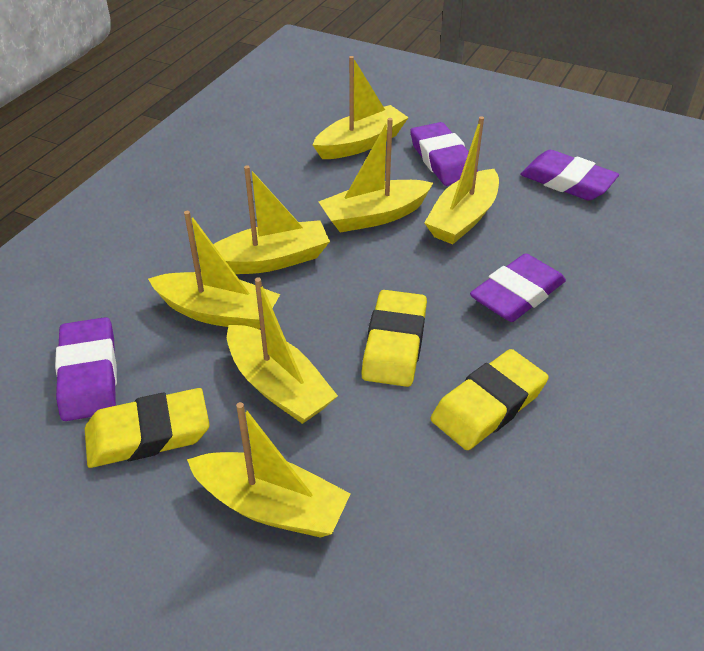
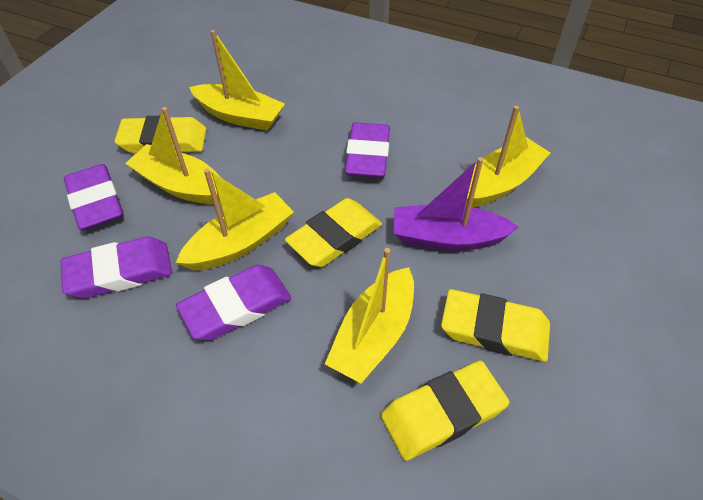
purple boat: none = 0 -> [394,157,519,251] = 1
yellow boat: [148,211,280,329] [187,402,351,538] [213,165,330,274] [227,277,338,424] [313,56,409,159] [319,118,433,233] [424,116,499,244] = 7 -> [125,107,220,204] [176,168,294,270] [189,30,285,131] [325,248,414,383] [466,106,550,207] = 5
yellow eraser: [85,388,210,468] [361,290,427,387] [431,349,549,450] = 3 -> [115,116,206,153] [285,198,382,267] [381,361,509,461] [441,289,550,362] = 4

